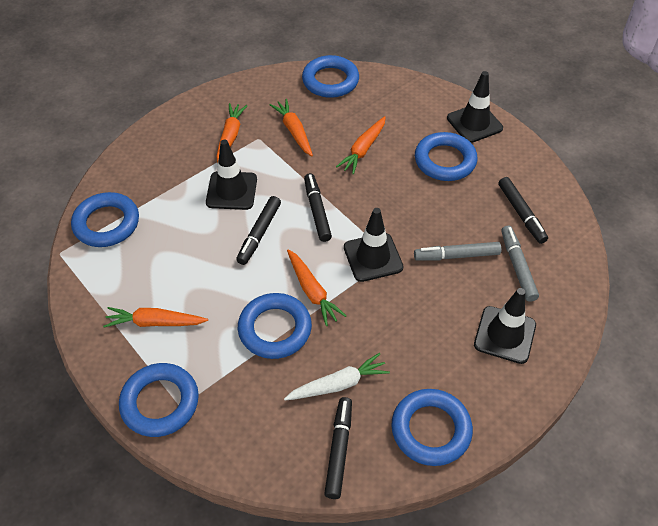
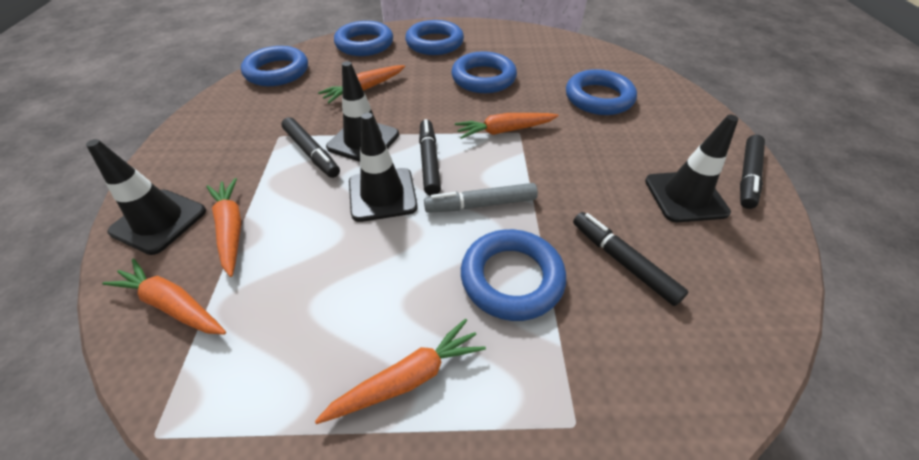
grey marker: [414,242,501,261] [501,226,539,302] = 2 -> [424,183,538,213] = 1
white carrot: [284,353,390,401] = 1 -> none = 0

